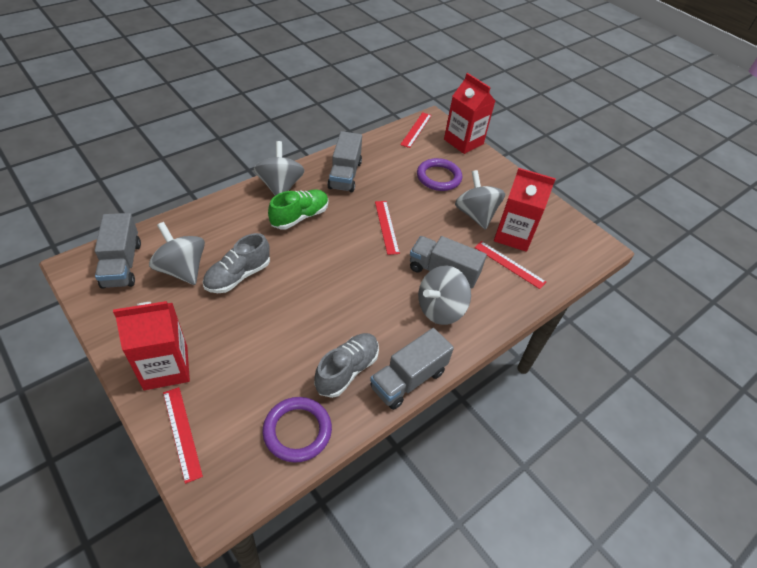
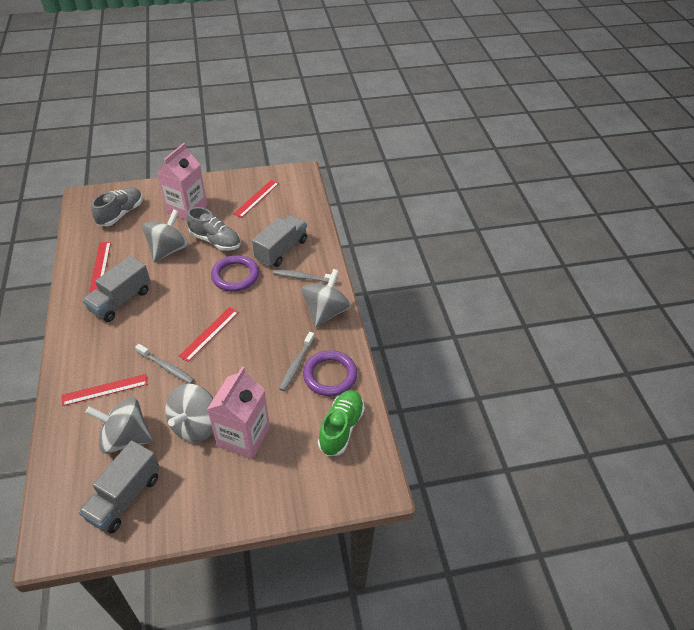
grey toothbrush: none = 0 -> [135,344,194,384] [273,270,337,284] [279,332,315,391] = 3
grey truck: [95,213,141,289] [327,131,362,192] [370,328,454,410] [410,236,487,288] = 4 -> [78,441,160,534] [83,256,151,322] [252,215,307,267] = 3
pink carton: none = 0 -> [157,143,208,220] [207,367,270,459] = 2
red carton: [113,301,190,390] [444,73,495,154] [494,168,556,252] = 3 -> none = 0

